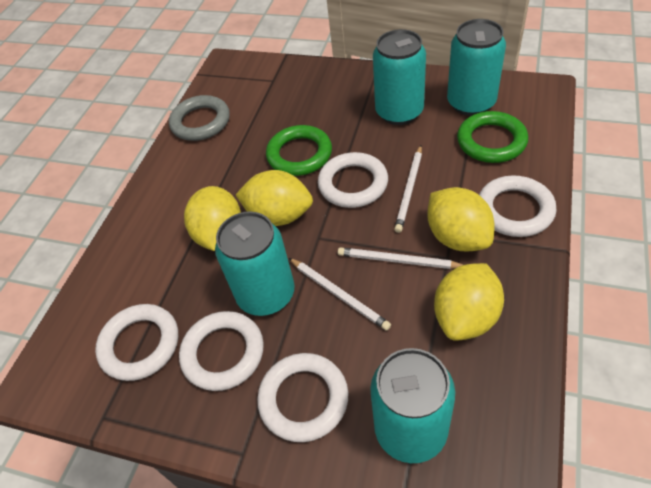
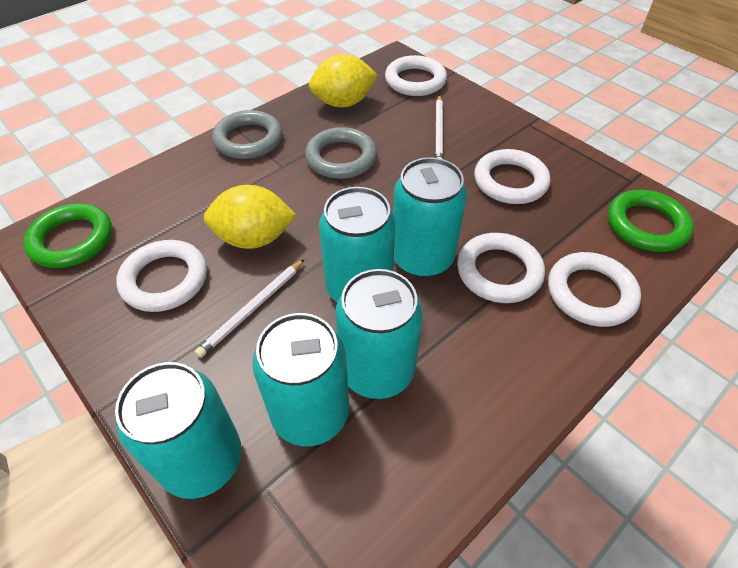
grey ring: [169,95,230,141] = 1 -> [212,110,282,159] [305,127,377,179] = 2
turquoise can: [215,211,295,316] [370,348,455,463] [373,29,426,125] [447,19,506,116] = 4 -> [115,362,241,499] [252,313,349,446] [319,187,396,302] [335,269,423,399] [393,157,467,278] = 5
white pencil: [289,258,391,331] [338,247,463,269] [394,145,422,233] = 3 -> [195,259,305,358] [435,95,443,159] = 2
yellow lemon: [184,186,241,251] [236,170,313,226] [427,187,495,251] [434,263,504,340] = 4 -> [204,185,296,249] [309,54,378,107] = 2

